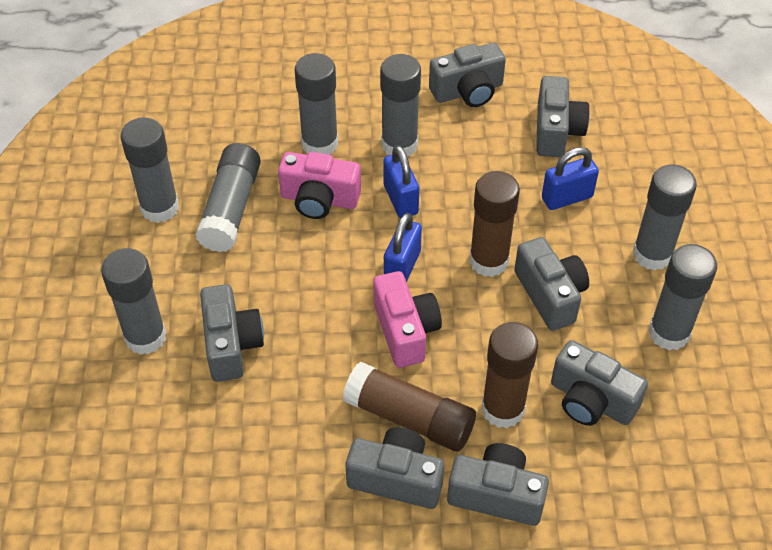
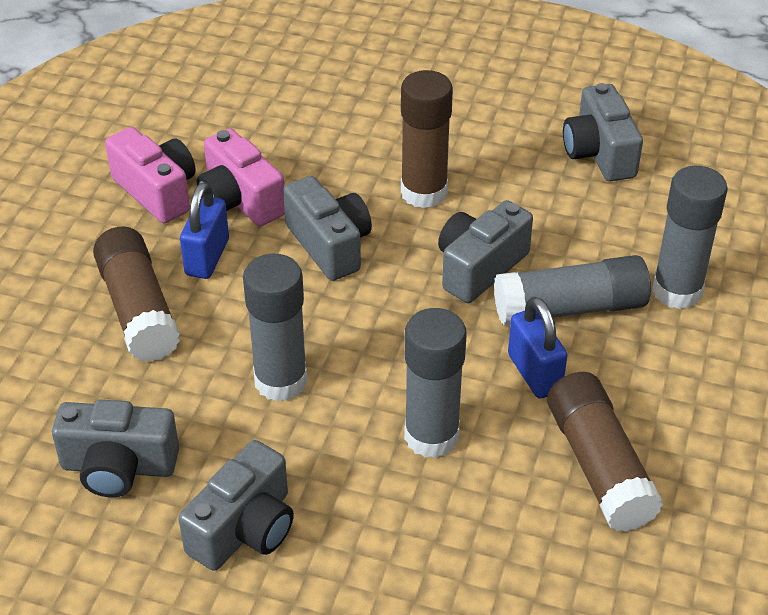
blue padlock: [383,145,419,218] [384,213,422,282] [542,147,599,210] = 3 -> [180,182,229,279] [508,297,567,399] = 2
grey camera: [200,284,264,382] [346,427,444,509] [429,43,506,107] [447,443,549,526] [514,237,589,331] [536,76,590,157] [551,340,648,426] = 7 -> [52,400,179,497] [178,440,294,571] [283,176,372,281] [438,200,533,303] [563,83,643,181] = 5
grey glue stick: [101,248,166,355] [121,117,179,223] [196,143,261,252] [295,53,338,154] [380,54,421,157] [633,165,697,270] [648,244,717,351] = 7 -> [243,254,308,402] [404,308,467,458] [494,255,651,326] [652,166,728,309] = 4

